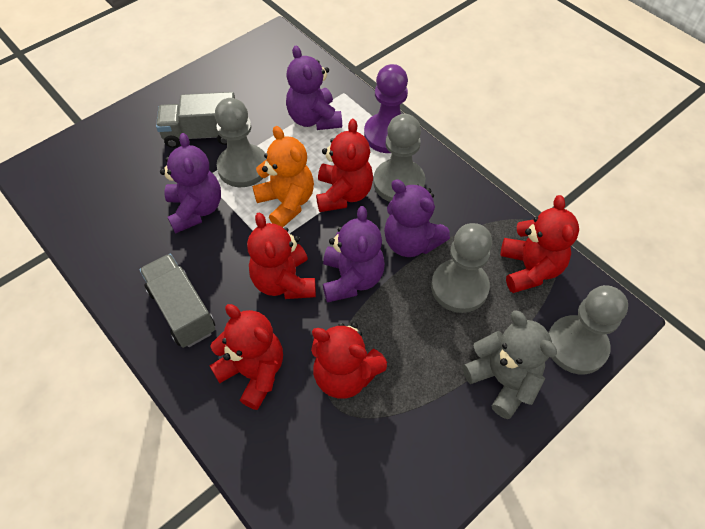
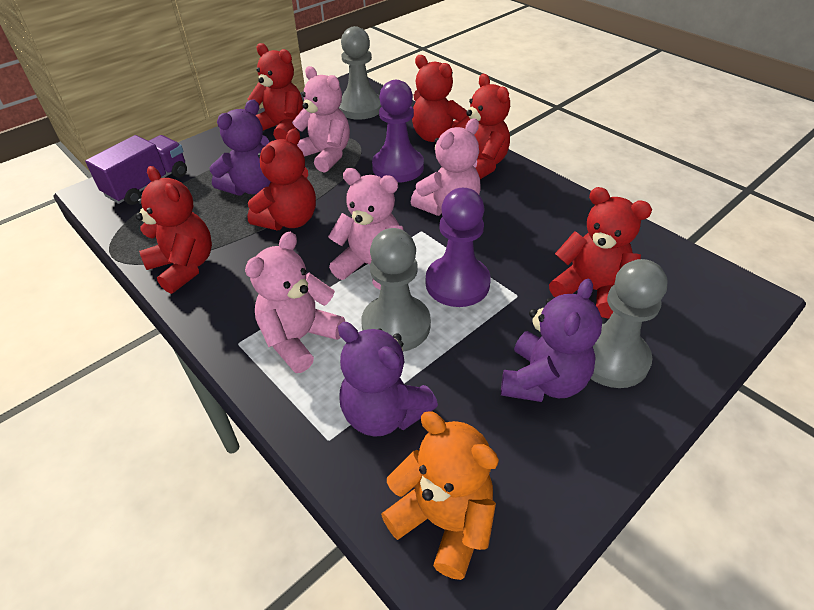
grey pawn: [215,98,266,187] [373,114,425,202] [431,223,492,313] [548,285,628,374] = 4 -> [339,26,382,120] [361,228,431,352] [591,259,668,388] = 3
grey teddy bear: [463,310,557,419] = 1 -> none = 0
grey truck: [139,254,215,348] [156,92,235,148] = 2 -> none = 0
pink teddy bear: none = 0 -> [245,232,345,373] [292,66,350,173] [328,168,403,290] [411,118,481,216] = 4
purple pawn: [364,64,408,153] = 1 -> [372,80,424,183] [426,188,491,307] = 2
purple teddy bear: [160,133,221,234] [286,46,342,130] [323,206,385,303] [384,180,450,257] = 4 -> [210,99,271,195] [338,322,438,437] [501,279,602,402] = 3
purple truck: none = 0 -> [85,135,187,205] = 1
red teddy bear: [210,304,283,410] [247,212,316,299] [311,323,387,399] [316,119,373,212] [501,195,579,293] = 5 -> [136,166,212,294] [247,128,316,230] [248,43,303,140] [412,55,467,142] [454,74,510,179] [549,187,652,319] = 6

